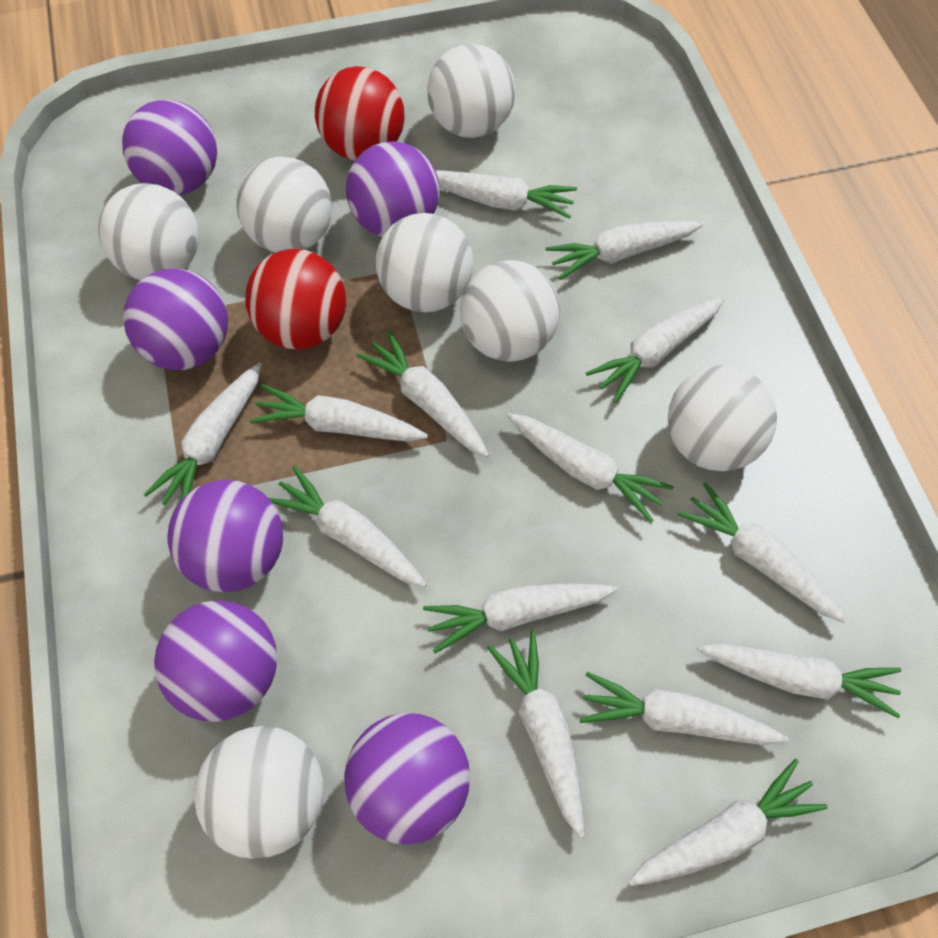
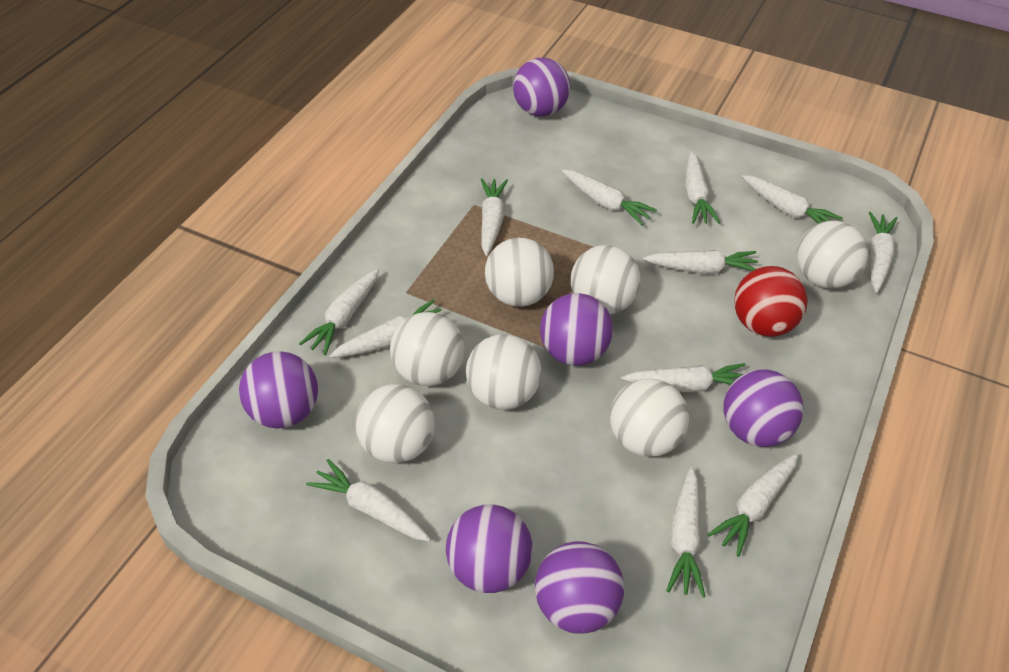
red ball: [245,249,346,350] [315,66,404,160] = 2 -> [734,266,808,337] = 1
white carrot: [143,363,262,505] [249,384,428,442] [269,466,427,587] [357,331,489,458] [423,584,618,653] [436,170,577,219] [487,630,584,838] [507,413,674,523] [546,221,703,280] [579,672,788,745] [586,297,725,403] [628,759,828,886] [677,483,847,623] [697,644,901,718] = 14 -> [299,268,379,355] [306,459,431,542] [329,299,441,358] [481,178,508,256] [562,169,657,226] [621,363,746,392] [643,250,758,274] [666,467,705,597] [685,151,720,224] [707,453,798,557] [742,175,843,224] [869,212,898,293] = 12

